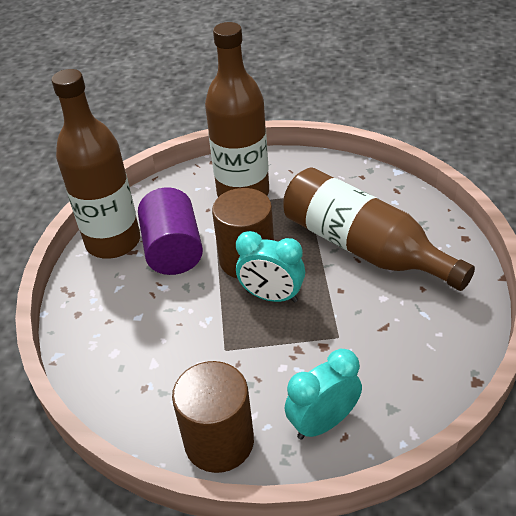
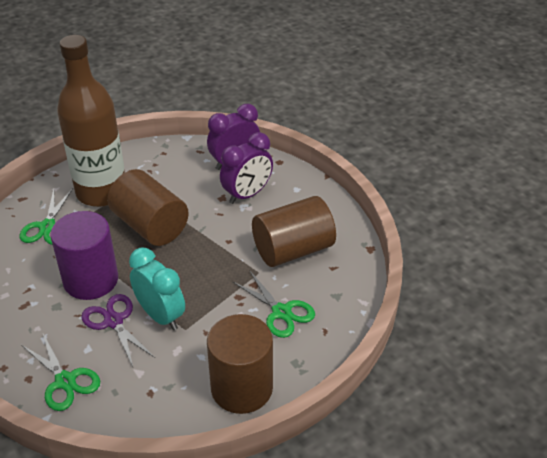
brown bottle: [52,69,140,259] [205,22,269,197] [283,167,475,291] = 3 -> [57,35,125,207] = 1
brown cylinder: [172,361,254,473] [212,188,274,279] = 2 -> [107,169,189,246] [207,314,273,414] [252,196,336,267] = 3
green scissors: none = 0 -> [20,188,73,245] [22,334,100,411] [232,270,315,338] = 3
purple clock: none = 0 -> [207,104,260,170] [220,132,273,204] = 2
purple scissors: none = 0 -> [81,294,155,367] = 1
turquoise clock: [236,231,305,303] [285,349,362,440] = 2 -> [129,247,185,330] = 1

